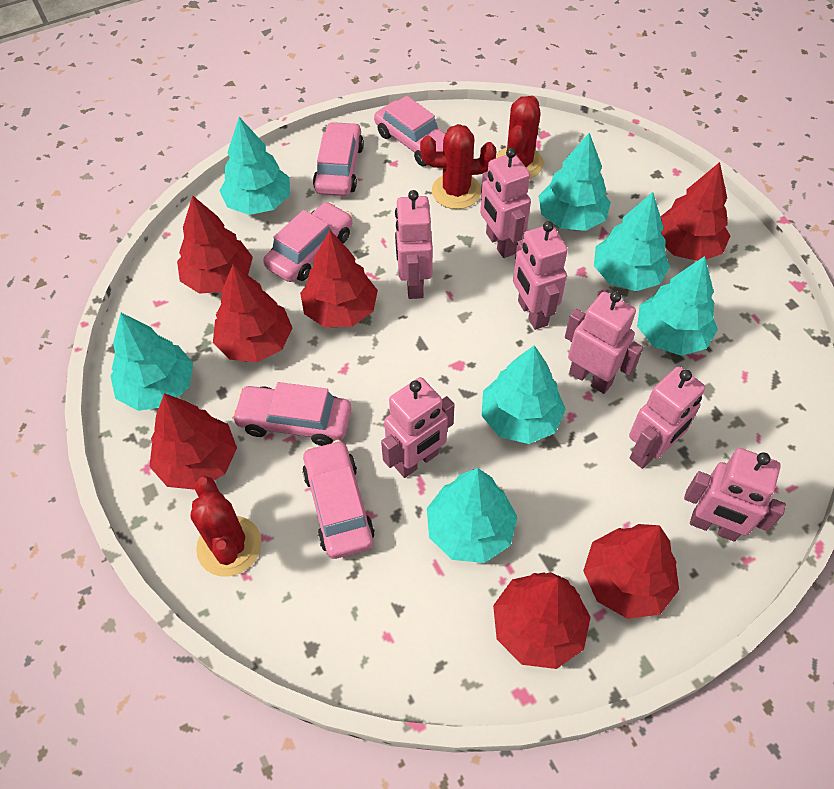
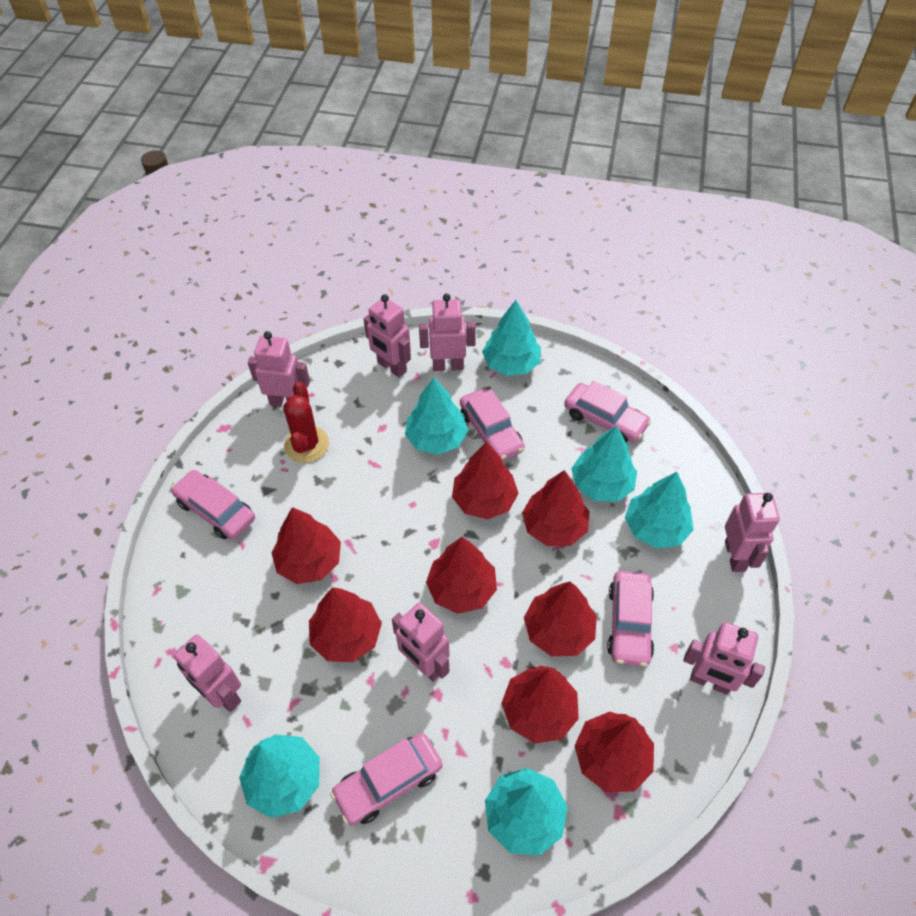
red cactus: [190,476,262,576] [420,124,496,209] [496,96,544,179] = 3 -> [283,382,329,463] = 1
red tree: [149,393,237,490] [177,196,253,294] [213,264,292,362] [300,230,378,328] [493,572,591,669] [583,524,679,619] [660,162,730,261] = 7 -> [271,507,341,584] [309,587,382,662] [426,537,497,614] [452,442,519,519] [501,666,579,743] [522,470,590,546] [524,582,597,656] [574,712,654,792] = 8
turquoise tree: [110,313,193,411] [220,117,290,215] [427,468,518,563] [481,345,566,444] [538,133,611,231] [594,192,670,291] [637,256,718,356] = 7 -> [239,734,320,818] [405,378,468,455] [482,300,541,376] [485,768,568,856] [571,425,637,502] [625,472,694,549] = 6

